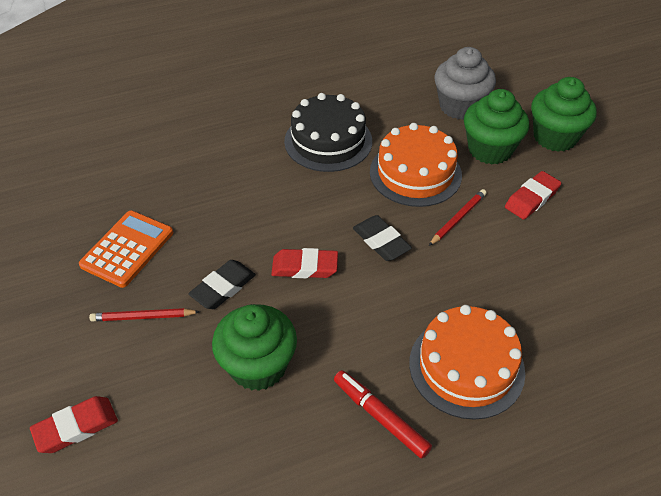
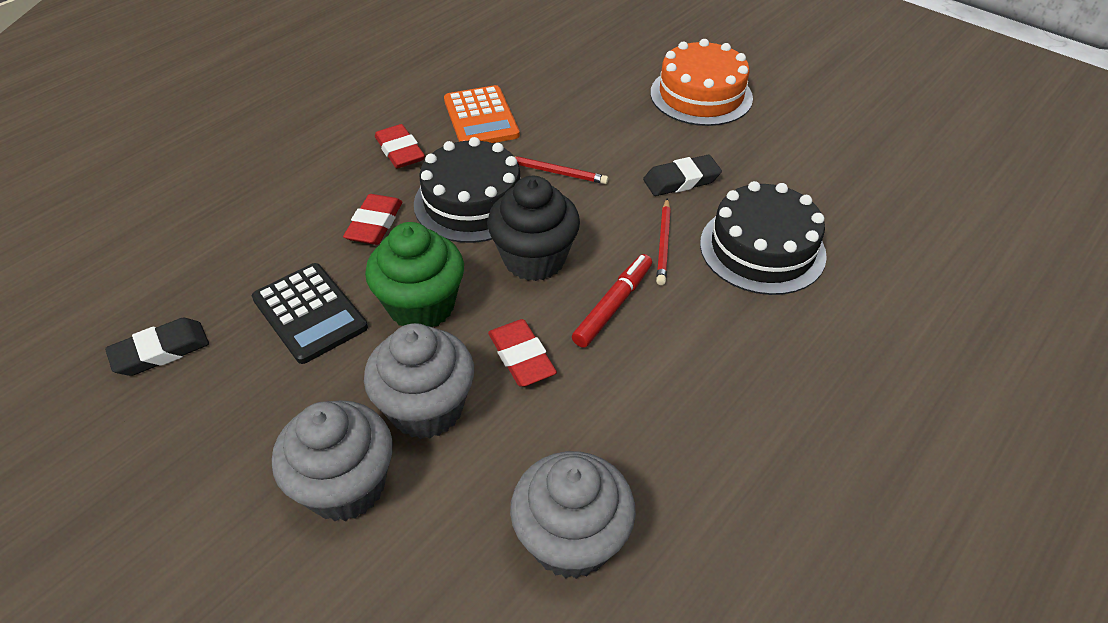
black cake: [284,93,372,172] = 1 -> [414,137,521,243] [700,181,827,295] = 2
black calculator: none = 0 -> [252,263,368,364] = 1
black cupcake: none = 0 -> [487,176,580,281] = 1
green cupcake: [212,304,297,391] [464,89,529,164] [531,77,597,152] = 3 -> [365,222,464,327] = 1
grey cupcake: [434,47,496,120] = 1 -> [272,400,393,521] [364,323,474,439] [510,451,636,579] = 3
orange cake: [370,123,462,207] [409,305,525,420] = 2 -> [650,39,753,126] = 1

